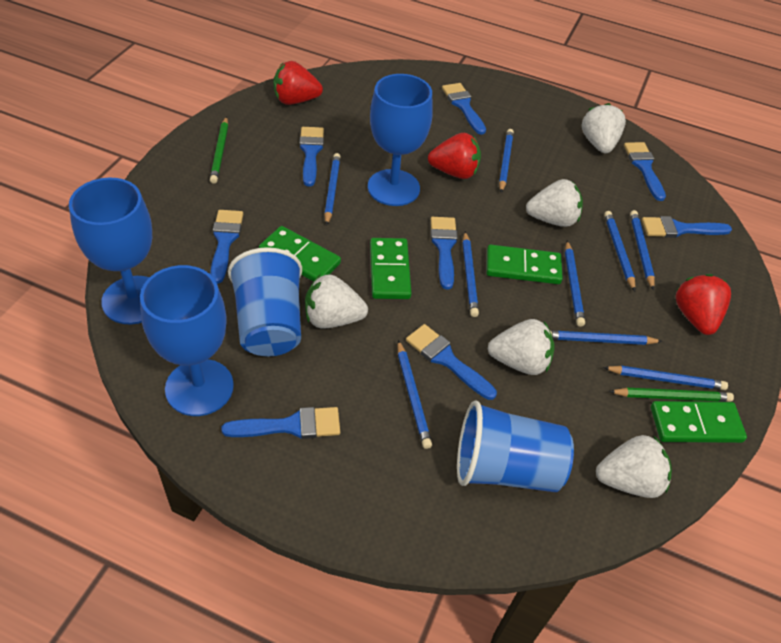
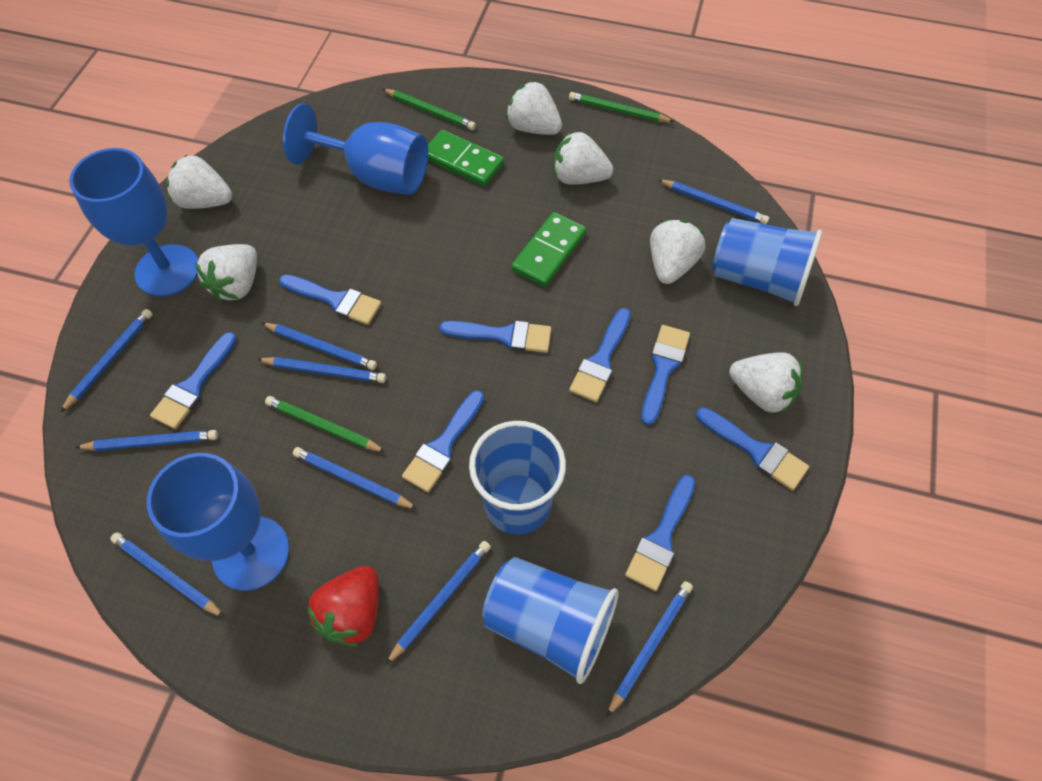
blue cup: [228,247,302,356] [457,400,574,492] = 2 -> [469,421,566,535] [482,557,619,684] [712,218,822,306] = 3
green domino: [259,226,341,282] [370,238,412,299] [486,245,563,284] [651,401,747,443] = 4 -> [428,130,504,186] [511,212,586,287] = 2
green pencil: [210,116,228,184] [609,388,734,402] = 2 -> [265,396,386,452] [383,89,476,130] [569,92,675,122] = 3
red strawberry: [273,61,323,105] [428,133,481,179] [676,274,731,335] = 3 -> [307,566,379,647] = 1
white strawberry: [305,274,368,328] [488,319,555,375] [526,179,583,227] [582,103,626,153] [596,435,672,498] = 5 -> [166,155,232,209] [195,244,257,301] [506,81,562,135] [554,131,613,185] [650,220,705,284] [729,352,802,414] = 6

